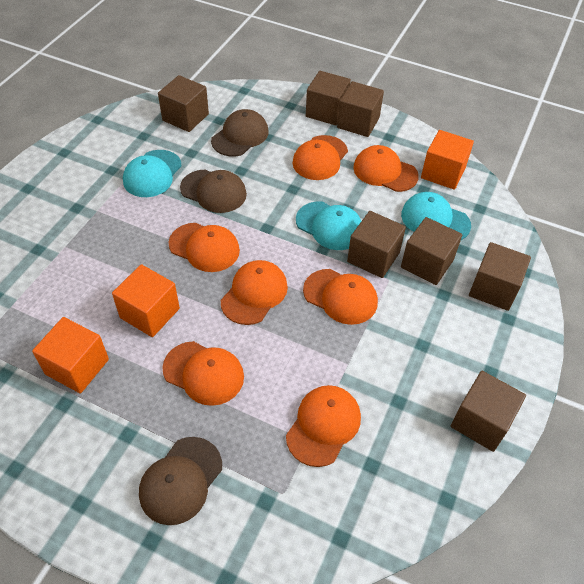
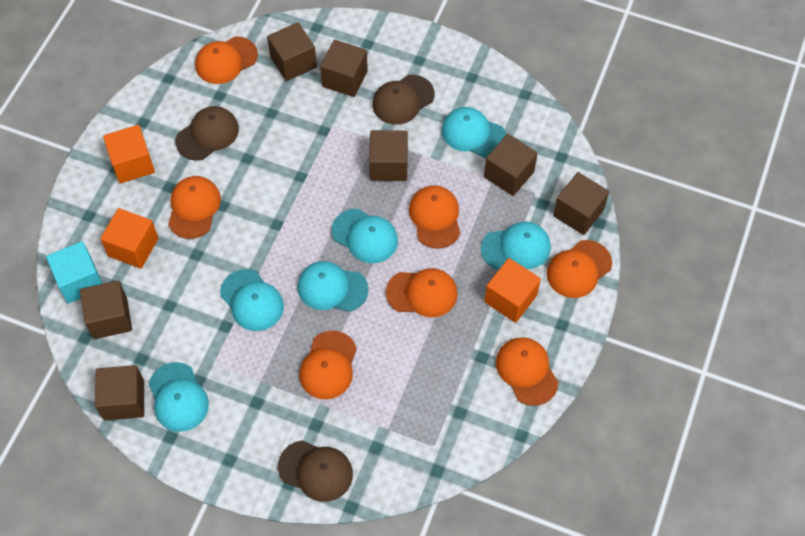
turquoise cap: [123,150,182,197] [296,202,361,250] [401,192,471,240] = 3 -> [149,362,209,432] [220,269,284,331] [297,261,369,312] [331,209,398,263] [442,107,506,158] [481,222,551,270] = 6
turquoise cube: none = 0 -> [46,241,102,303] = 1

